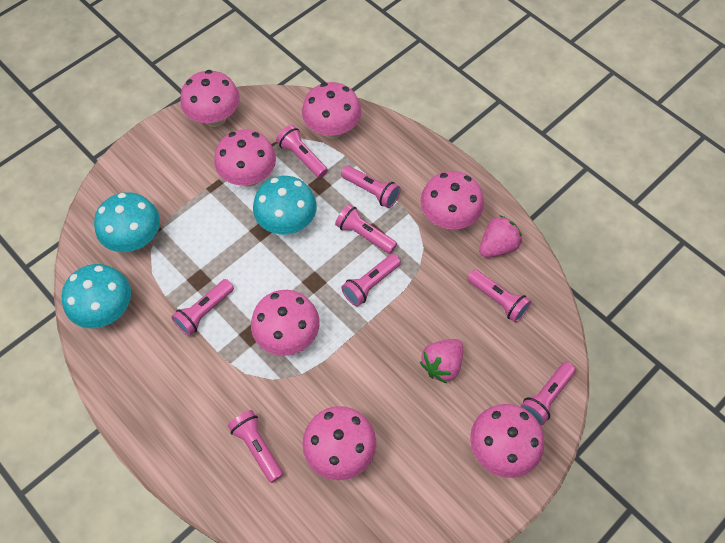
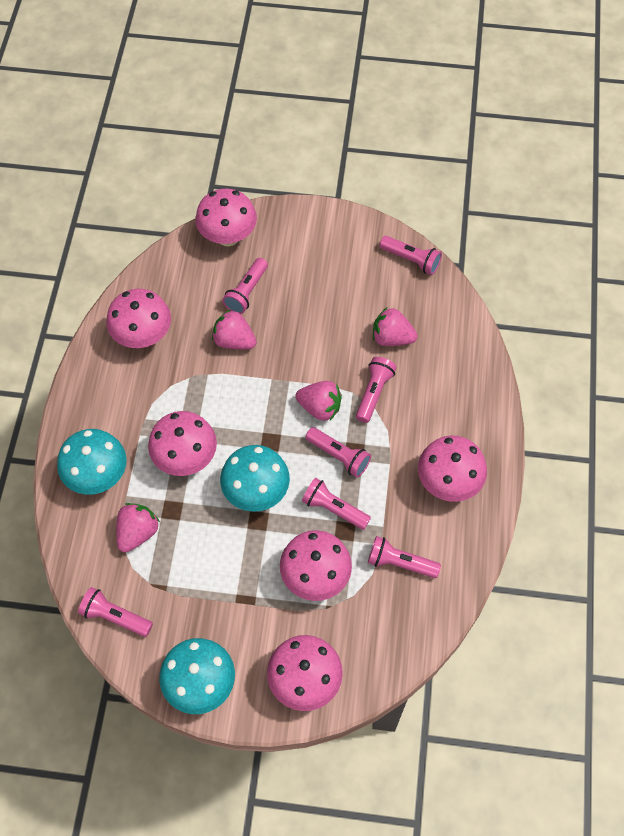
pink flashlight: [171,279,234,336] [228,410,283,483] [276,125,328,178] [335,204,397,254] [341,165,401,208] [341,254,401,306] [467,269,531,323] [520,362,576,425] = 8 -> [78,587,153,637] [222,258,268,314] [302,477,371,530] [306,427,371,478] [356,357,397,423] [368,536,441,578] [380,236,442,275] = 7
pink mushroom: [180,70,240,127] [214,129,276,187] [251,290,320,356] [302,82,362,139] [302,406,376,480] [420,171,484,229] [470,404,544,478] = 7 -> [106,289,171,348] [148,411,217,476] [195,189,257,246] [267,635,343,711] [280,530,352,601] [418,435,487,502] = 6
pink strawberry: [420,339,463,383] [479,215,522,257] = 2 -> [116,503,160,552] [212,309,257,349] [295,381,342,421] [373,307,418,346] = 4

